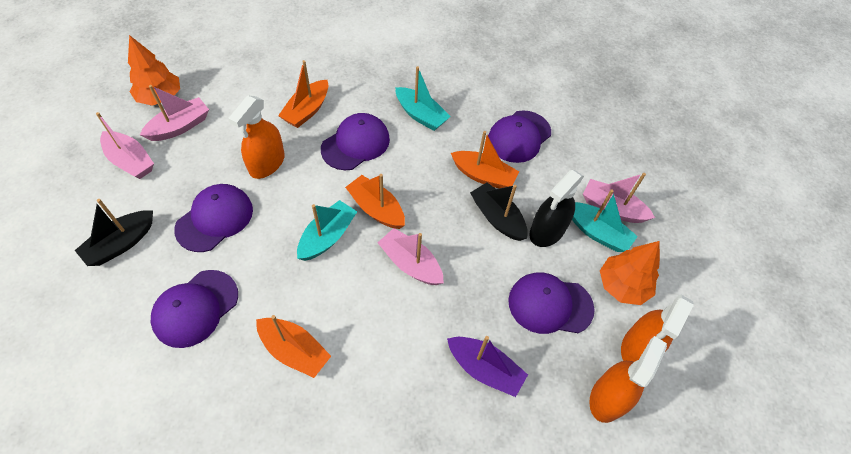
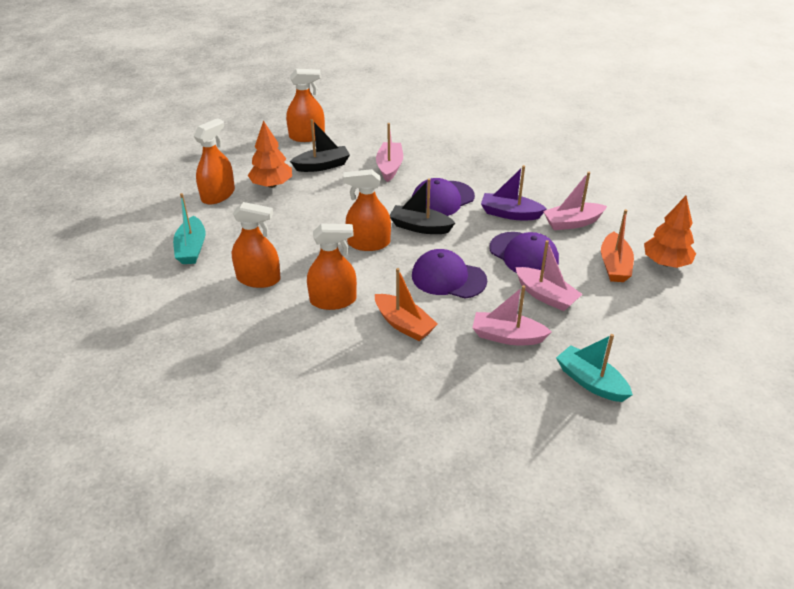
black spray bottle: [529,170,584,247] = 1 -> none = 0
orange boat: [256,315,331,378] [278,60,328,128] [345,174,405,229] [451,131,519,188] = 4 -> [375,268,438,341] [601,209,634,282] = 2
orange spray bottle: [228,95,285,179] [589,336,667,423] [621,295,694,362] = 3 -> [194,118,235,205] [232,202,281,288] [286,69,325,142] [307,224,357,310] [343,169,391,251] = 5
purple cap: [151,270,238,348] [174,184,253,252] [321,113,390,170] [488,110,551,163] [508,272,595,334] = 5 -> [412,178,475,216] [412,249,487,298] [489,232,559,273] = 3
turquoise boat: [297,200,357,261] [396,66,451,131] [572,189,638,252] = 3 -> [173,193,206,264] [556,334,633,402] = 2

